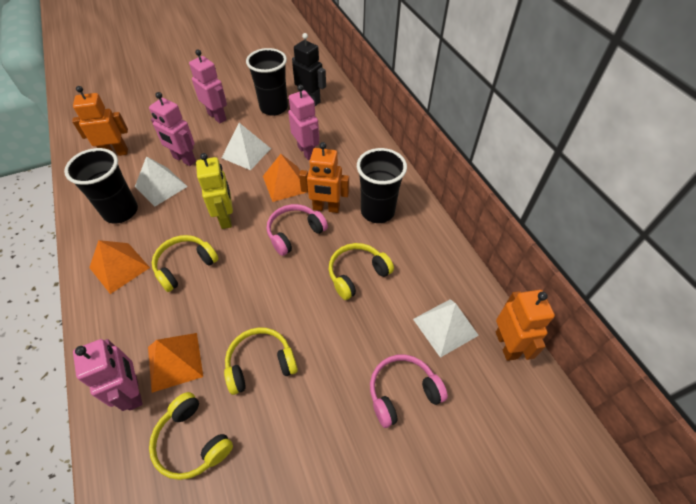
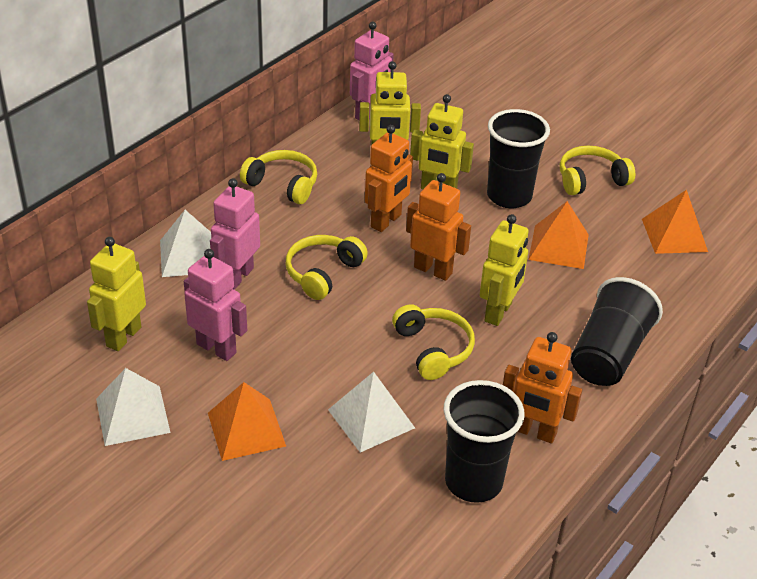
black robot: [292,33,326,106] = 1 -> none = 0
pink headphones: [267,204,328,256] [370,354,448,428] = 2 -> none = 0
pink robot: [73,339,143,411] [149,92,196,166] [189,49,227,123] [288,85,319,160] = 4 -> [184,249,247,361] [210,178,260,290] [350,22,394,120] = 3
yellow robot: [196,153,233,229] = 1 -> [87,237,146,351] [359,61,421,145] [410,94,474,189] [480,214,529,326] = 4

